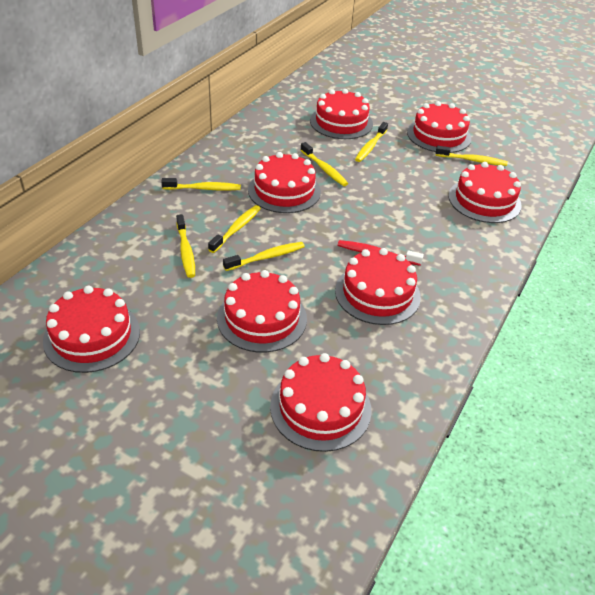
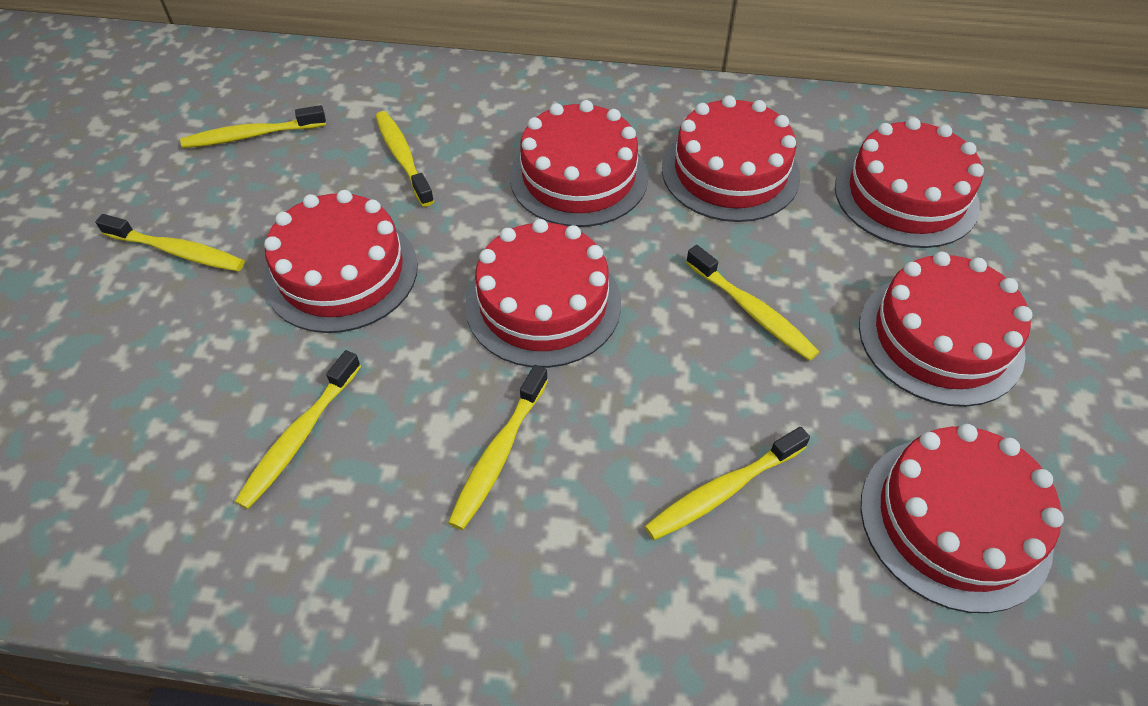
red cake: [43,286,140,373] [217,270,307,353] [248,152,321,213] [270,353,372,452] [310,89,373,139] [335,248,421,325] [407,101,471,153] [448,162,522,223] = 8 -> [264,190,418,333] [465,219,621,368] [510,100,648,227] [662,95,801,222] [835,118,984,248] [859,252,1033,407] [861,424,1064,613] = 7
red toothbrush: [338,240,424,266] = 1 -> none = 0

